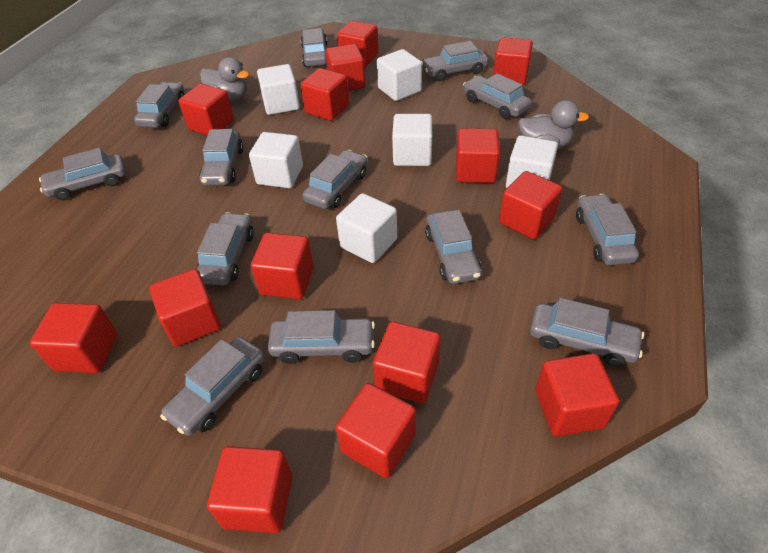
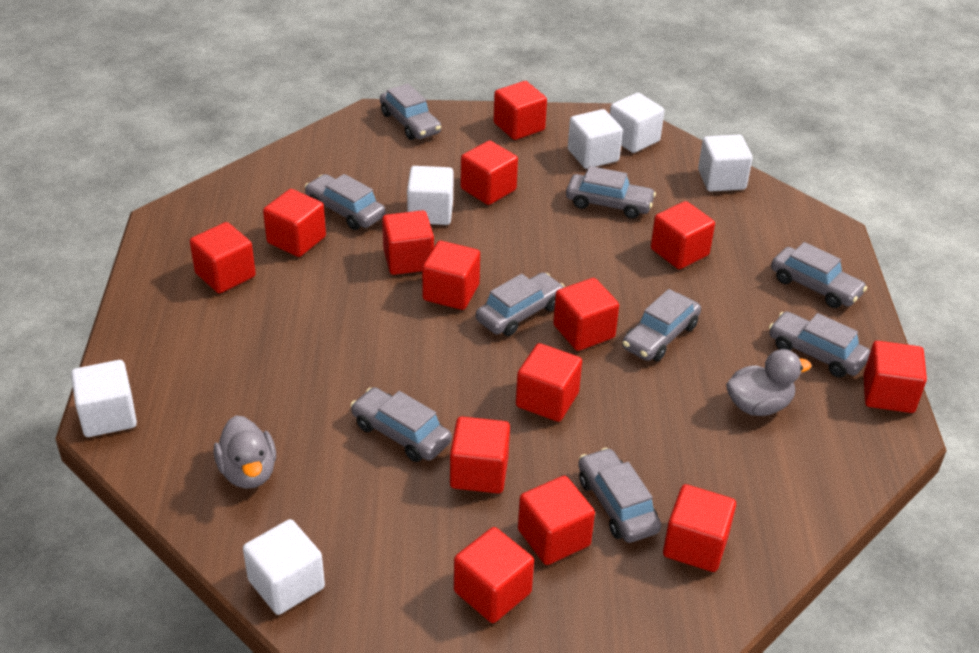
grey car: [39,148,126,201] [134,82,185,128] [160,337,265,436] [197,212,254,285] [200,129,244,186] [268,310,375,364] [300,28,327,67] [303,150,368,209] [421,41,489,81] [425,210,482,284] [463,73,532,119] [530,298,644,367] [576,194,639,265] = 13 -> [305,174,386,230] [351,387,452,462] [380,83,441,140] [476,272,565,336] [566,166,656,219] [578,448,661,543] [622,289,701,361] [769,311,870,378] [771,242,867,308] = 9

